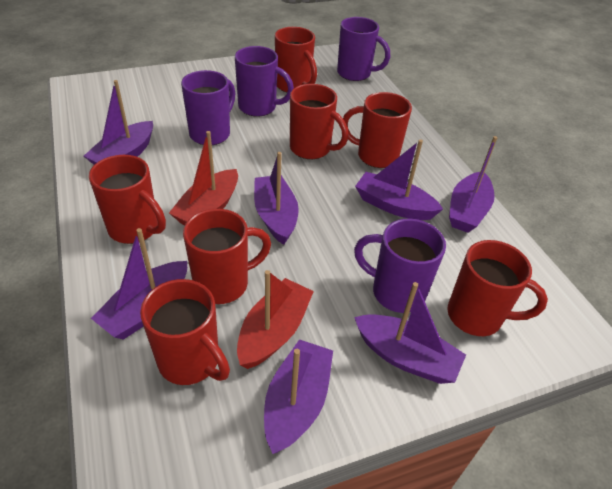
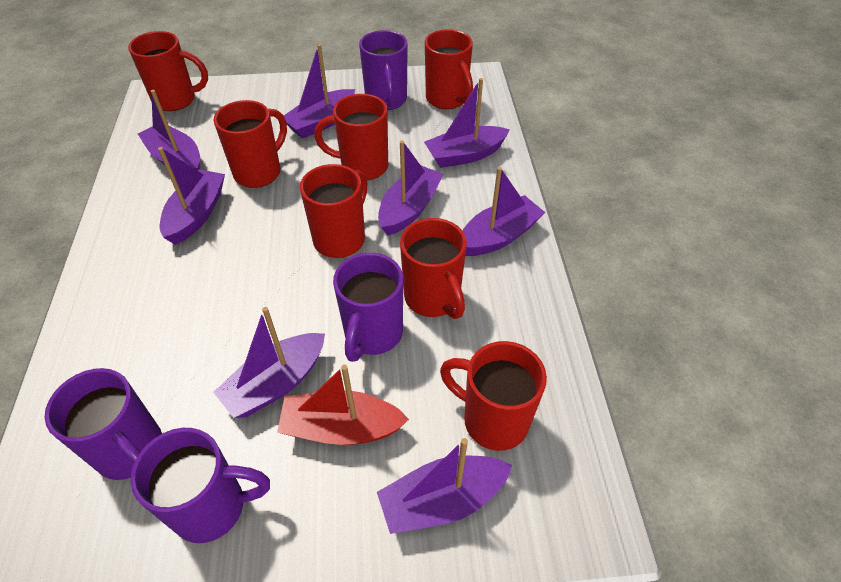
purple boat: [84,80,153,165] [91,228,187,340] [254,152,299,245] [264,339,333,454] [354,282,466,384] [355,139,443,220] [449,136,498,233] = 7 -> [138,90,200,170] [158,147,225,245] [213,307,325,418] [284,44,355,138] [377,438,512,534] [378,140,444,236] [424,78,510,168] [462,167,545,256] = 8
red boat: [169,131,238,225] [237,270,314,369] = 2 -> [277,365,409,445] = 1

